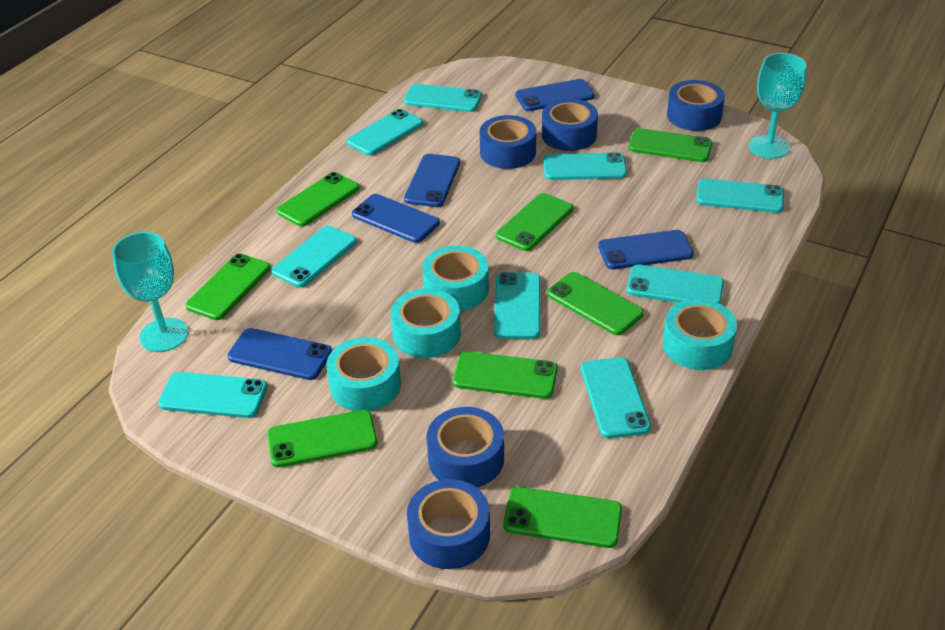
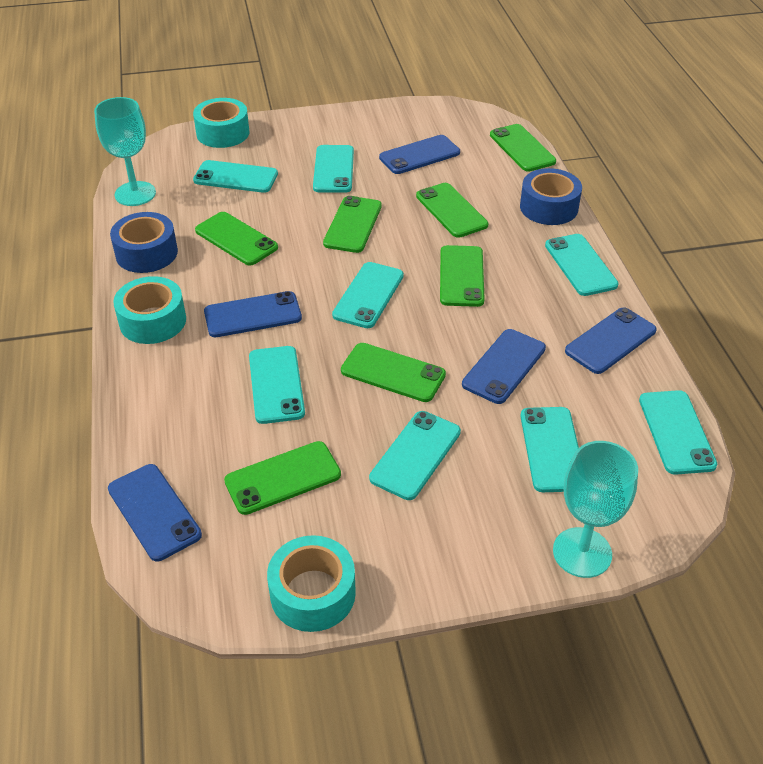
blue tape: [407,479,490,569] [427,407,504,487] [480,115,536,169] [542,99,598,151] [667,80,725,131] = 5 -> [110,212,178,273] [520,168,582,225] = 2
green phone: [185,253,270,320] [267,410,377,467] [277,172,359,226] [453,351,558,399] [496,193,573,251] [503,487,622,548] [547,272,644,335] [628,128,712,162] = 8 -> [195,212,278,266] [224,441,341,515] [323,196,382,253] [341,343,446,402] [416,183,488,238] [440,245,485,307] [490,124,556,172] = 7
turquoise phone: [158,372,268,418] [271,226,357,287] [347,109,423,155] [404,84,482,112] [494,272,541,339] [544,152,627,180] [581,357,651,438] [627,264,724,304] [696,178,784,213] = 9 -> [193,160,278,193] [249,346,305,424] [313,145,354,193] [332,262,404,328] [369,411,461,500] [520,407,579,492] [545,234,619,296] [639,390,717,475] = 8
turquoise tape: [326,337,401,411] [391,288,461,358] [423,245,489,311] [663,299,737,370] = 4 -> [113,276,186,344] [193,98,250,148] [267,535,356,632] = 3

